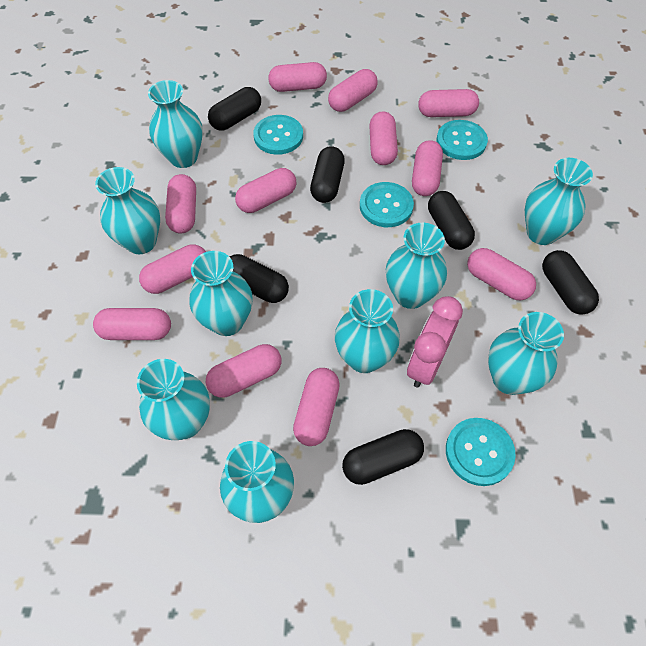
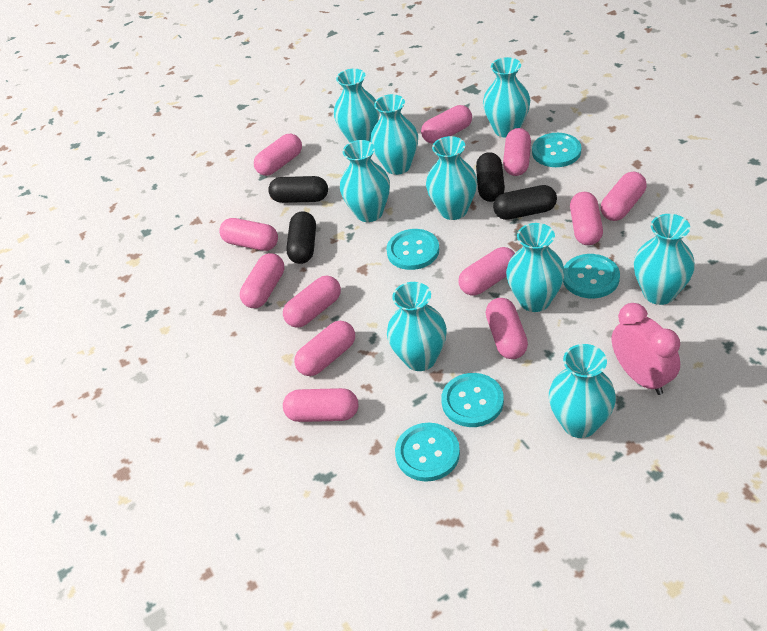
black capsule: [208,87,261,131] [230,254,289,303] [310,146,345,203] [342,429,424,485] [428,191,475,250] [542,250,599,315] = 6 -> [268,176,328,203] [286,212,316,264] [476,152,505,202] [493,185,557,220] = 4
turquoise button: [253,115,303,155] [360,182,414,227] [436,120,488,160] [446,418,516,486] = 4 -> [386,229,439,270] [395,423,460,482] [441,373,504,427] [532,133,581,167] [563,254,620,298] = 5

